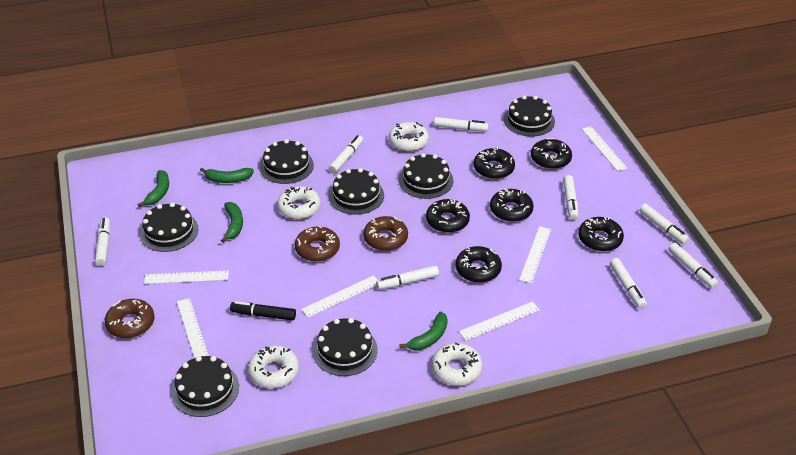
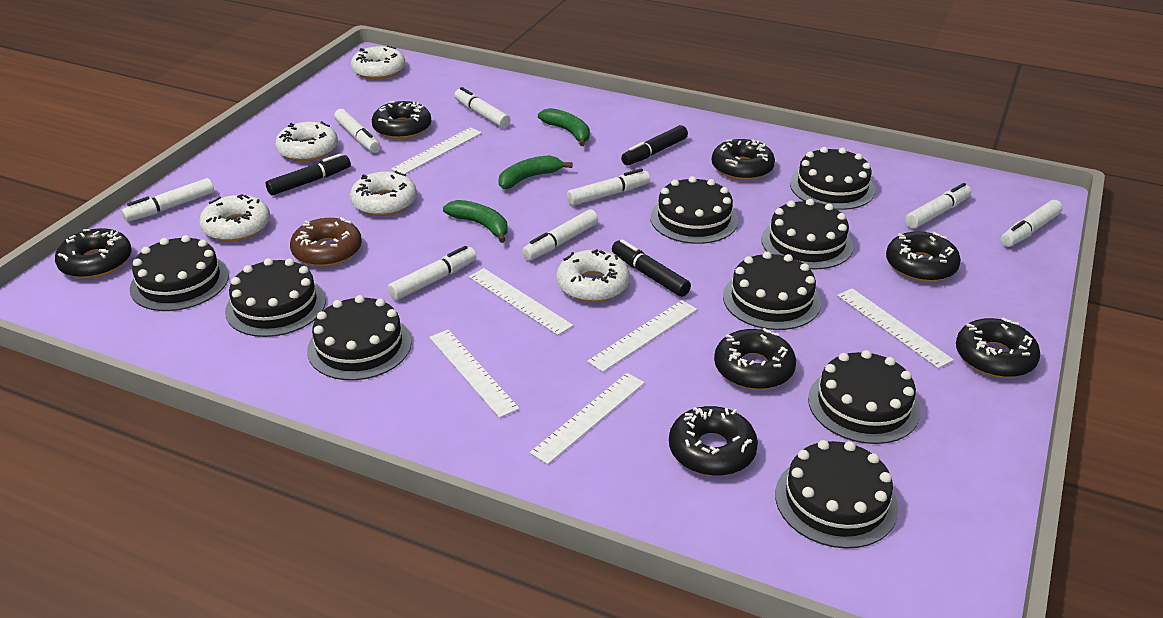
black cake: [140,202,198,252] [171,356,239,417] [260,139,314,184] [313,318,378,376] [329,168,384,215] [399,153,453,199] [504,95,555,137] = 7 -> [130,235,229,311] [225,258,326,337] [307,295,411,380] [650,176,738,244] [723,252,821,330] [761,199,853,269] [775,440,898,549] [790,147,875,210] [808,350,920,444] = 9
black donut: [426,199,470,233] [456,246,502,283] [473,147,515,179] [490,189,534,222] [531,138,572,169] [578,217,624,251] = 6 -> [55,228,132,279] [372,101,431,139] [669,406,758,476] [712,139,775,180] [714,328,796,390] [886,231,961,282] [956,317,1040,378] = 7
black marker: [230,301,296,321] = 1 -> [266,153,351,196] [612,239,691,297] [621,125,688,166] = 3
brown donut: [105,299,155,338] [295,226,340,262] [363,216,408,251] = 3 -> [290,217,362,267] = 1
green banana: [138,170,169,207] [200,167,254,183] [221,202,243,243] [399,312,448,351] = 4 -> [443,200,508,243] [498,155,573,189] [538,108,590,146] = 3
white donut: [248,345,299,388] [277,186,321,219] [389,122,429,152] [432,343,483,386] = 4 -> [199,194,270,242] [275,121,338,162] [350,170,417,216] [351,45,405,79] [556,249,630,302] = 5

